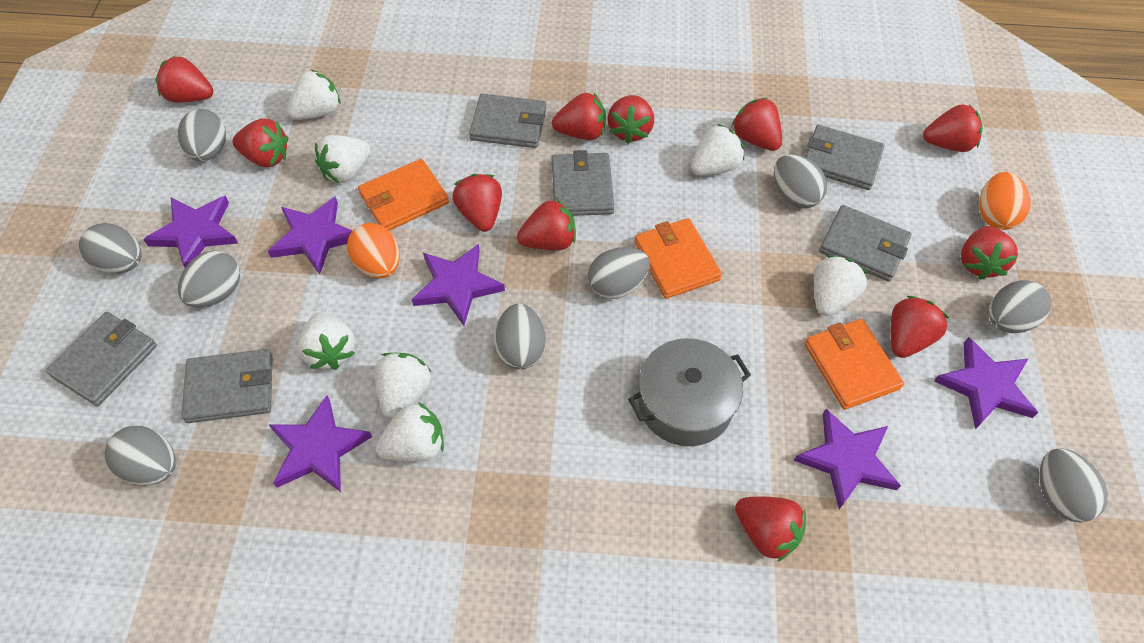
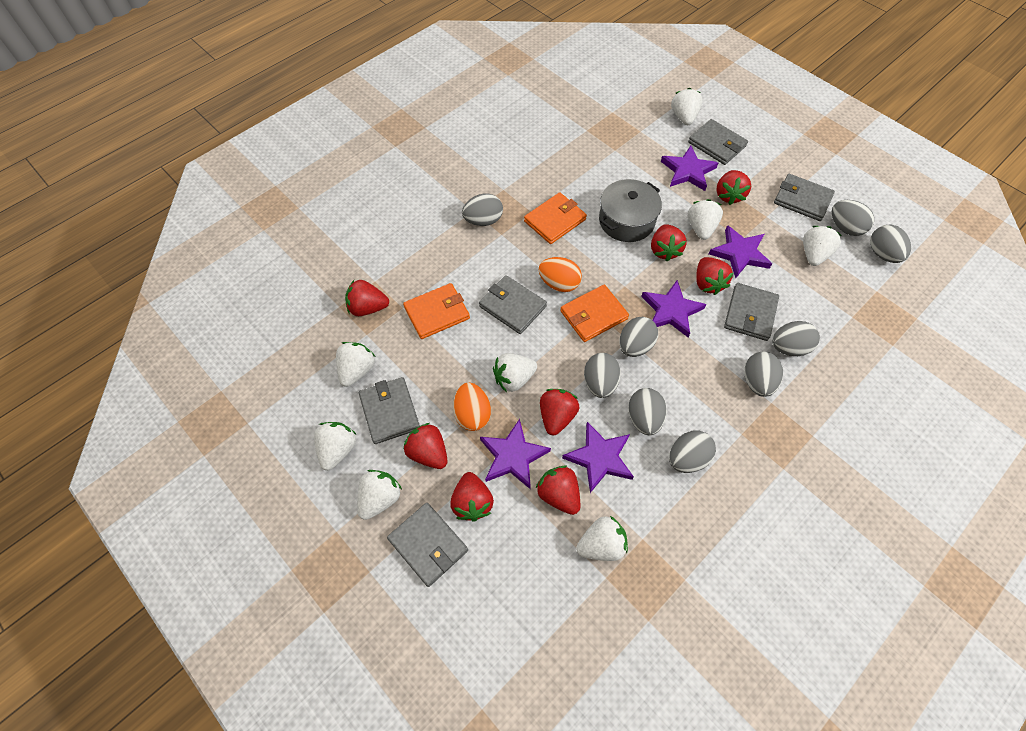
purple star: [143,196,238,268] [268,196,352,275] [269,395,372,492] [412,244,505,326] [794,409,901,509] [934,337,1038,429] = 6 -> [480,419,551,489] [562,422,634,493] [641,280,707,337] [661,146,718,191] [709,225,772,278] = 5
red strawberry: [156,56,213,102] [232,119,288,167] [452,174,502,232] [517,198,576,250] [552,93,606,140] [607,95,654,144] [732,98,782,151] [735,497,806,562] [890,296,949,358] [923,104,983,152] [961,226,1018,280] = 11 -> [345,280,389,316] [404,423,447,469] [450,472,494,522] [536,465,580,515] [540,389,579,435] [651,224,687,261] [696,257,733,295] [716,170,751,205] = 8
white strawberry: [287,70,341,120] [298,312,355,370] [315,135,370,183] [374,353,431,419] [376,402,444,462] [691,124,744,175] [814,255,868,316] = 7 -> [314,422,357,470] [336,342,375,387] [357,470,402,520] [493,353,537,392] [576,516,628,561] [671,88,703,125] [688,199,723,240] [803,226,842,266] = 8

